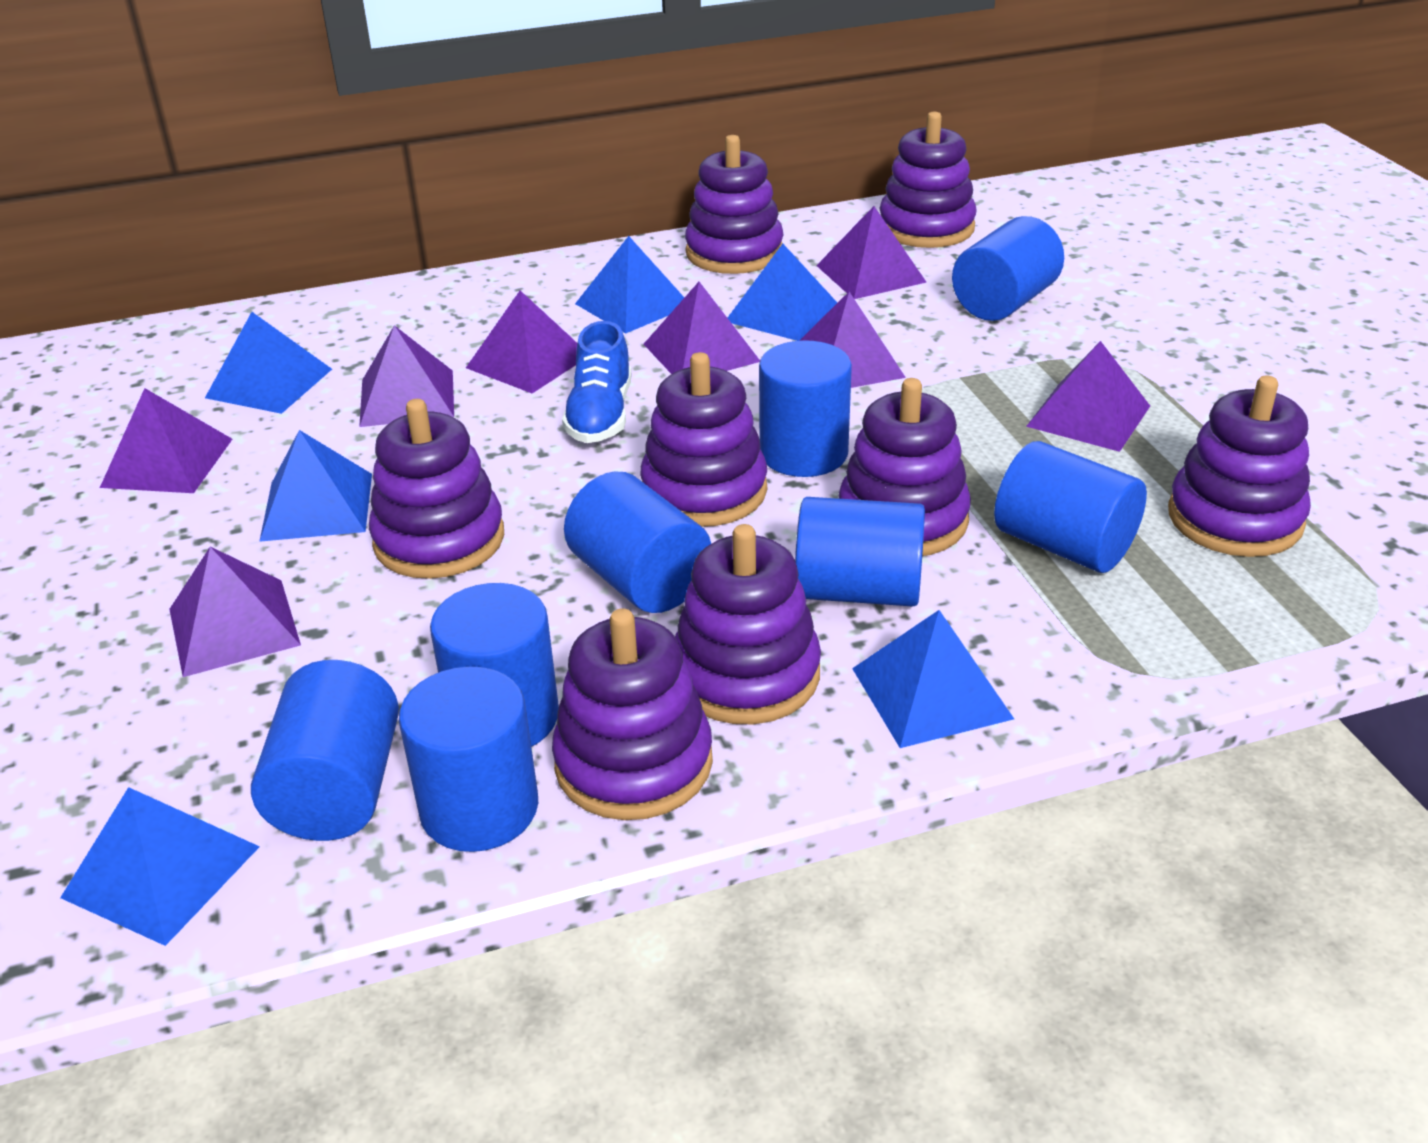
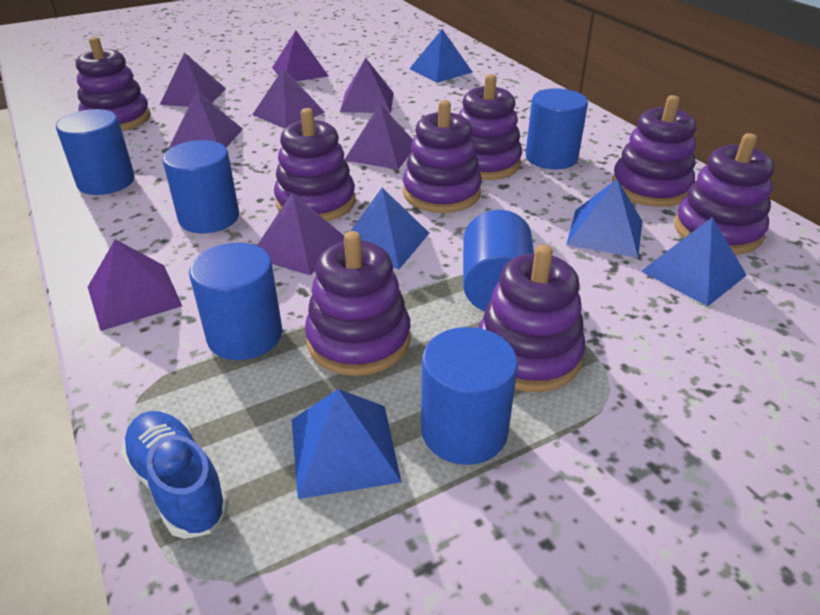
blue cylinder: [251,660,399,841] [399,666,538,852] [430,583,559,747] [564,471,711,613] [759,340,852,477] [795,497,925,607] [952,216,1064,321] [994,441,1147,573] = 8 -> [56,109,135,195] [163,140,239,233] [189,243,283,360] [421,327,518,465] [463,210,534,311] [526,88,588,170] = 6
blue pyramid: [60,787,260,946] [205,312,332,414] [259,430,372,542] [575,236,684,334] [728,244,837,341] [852,610,1014,748] = 6 -> [292,389,401,499] [343,188,429,269] [409,29,473,83] [566,179,642,258] [641,217,747,306] = 5

